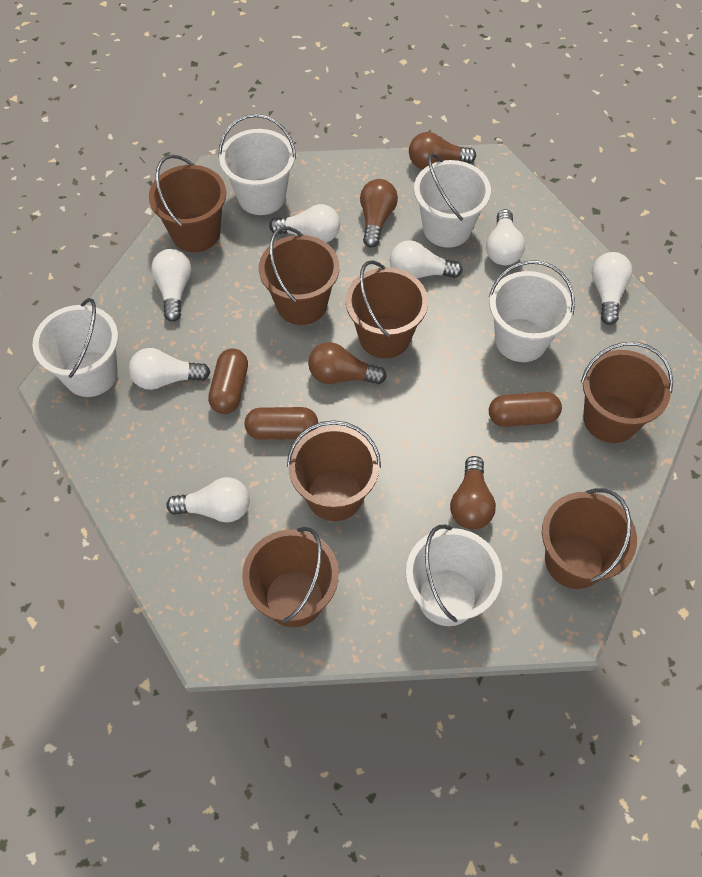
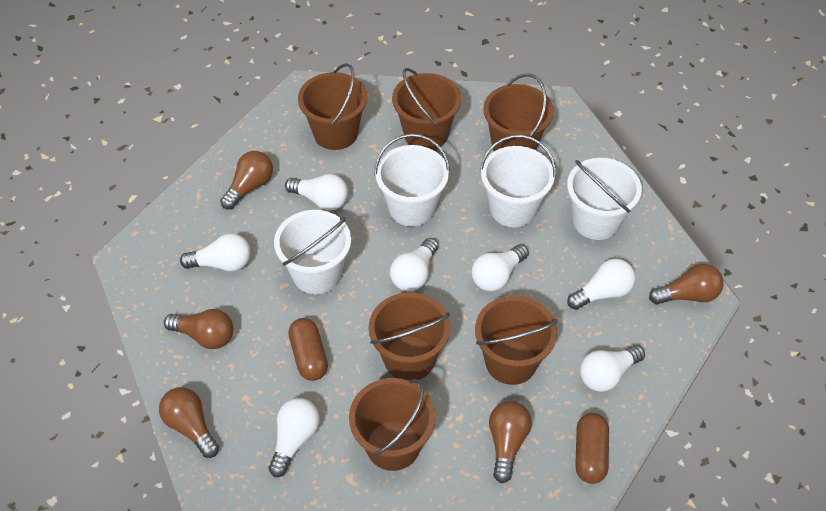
brown bucket: [149,155,226,252] [242,527,339,627] [259,226,339,325] [287,420,381,521] [346,260,428,358] [542,488,637,589] [581,342,673,443] = 7 -> [298,63,367,150] [349,378,436,471] [369,292,450,380] [392,68,461,150] [475,296,558,385] [483,73,554,151] = 6
brown capsule: [208,348,248,414] [245,407,318,440] [489,392,562,427] = 3 -> [288,318,328,381] [575,413,609,484] = 2
brown light bulb: [308,342,387,384] [360,179,398,248] [409,132,476,169] [450,456,496,530] = 4 -> [159,387,219,458] [164,309,233,349] [220,151,273,210] [489,401,532,483] [649,264,724,305] = 5
white bucket: [33,298,118,397] [218,114,296,215] [406,525,502,626] [414,154,491,248] [489,260,575,362] = 5 -> [274,210,351,294] [374,134,450,227] [480,135,556,227] [567,158,642,240] = 4

